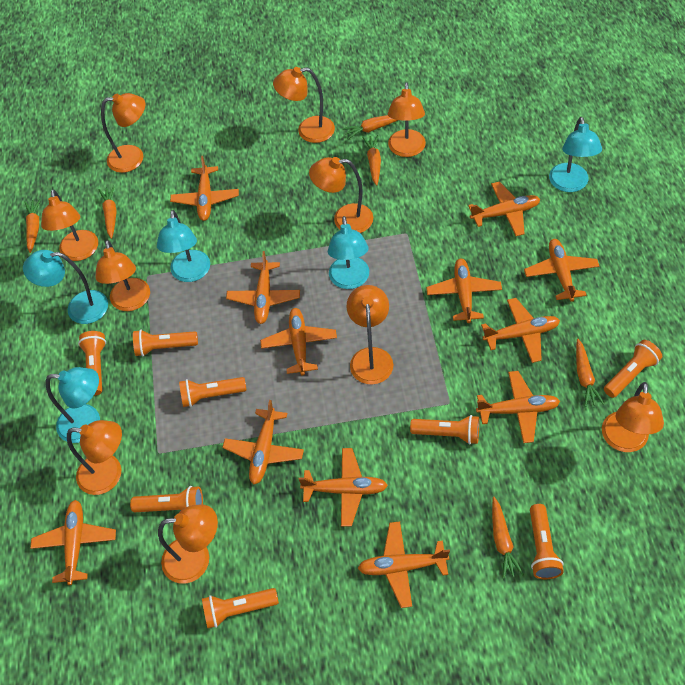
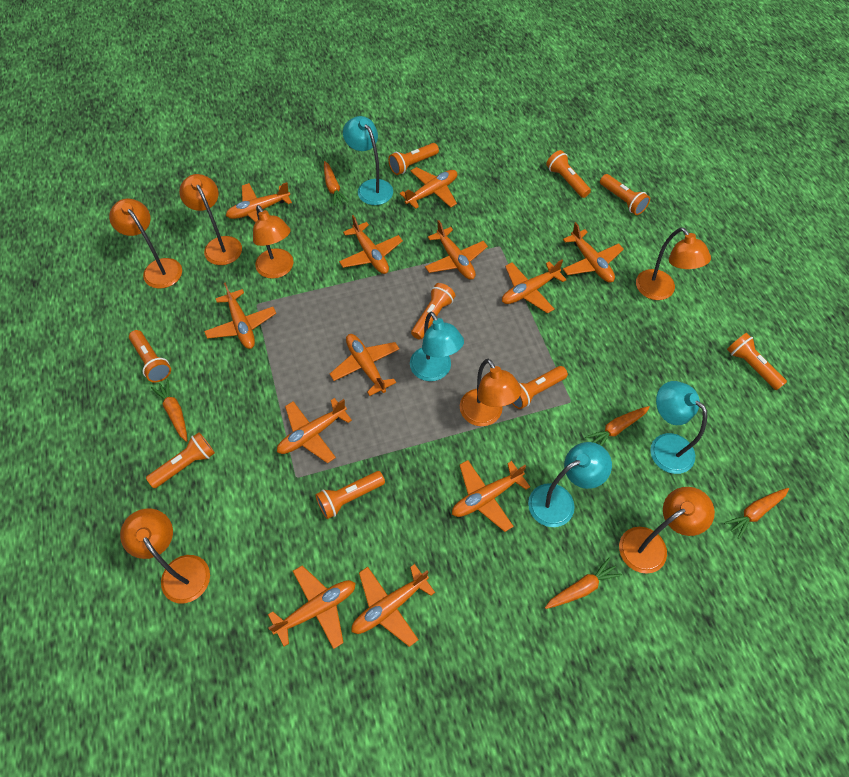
orange carrot: [25,199,41,253] [98,186,117,239] [342,115,398,139] [362,135,381,186] [492,497,524,579] [576,339,604,407] = 6 -> [151,379,187,442] [324,161,348,206] [545,557,622,609] [585,406,650,446] [724,488,789,539] = 5
orange flashlight: [78,331,106,396] [130,486,203,512] [133,329,198,357] [179,377,246,407] [202,588,279,628] [410,415,479,444] [530,504,564,579] [604,340,662,398] = 8 -> [129,330,171,383] [146,432,215,488] [315,471,385,519] [388,143,439,175] [411,283,456,339] [512,366,568,409] [546,150,591,198] [600,174,650,215] [727,333,787,390] = 9
orange lamp: [41,189,98,261] [67,420,122,495] [95,240,150,311] [101,93,145,173] [158,504,218,584] [273,67,335,143] [309,157,373,233] [347,285,393,385] [388,82,426,157] [602,382,664,452] = 10 -> [109,199,182,289] [120,508,210,603] [179,174,242,265] [253,205,293,279] [460,359,522,426] [619,487,715,574] [636,228,711,300] = 7
turquoise lamp: [23,250,108,324] [46,367,100,443] [157,210,210,282] [328,216,369,289] [549,117,602,192] = 5 -> [343,116,393,205] [410,311,464,381] [528,442,612,527] [650,381,707,474] = 4

